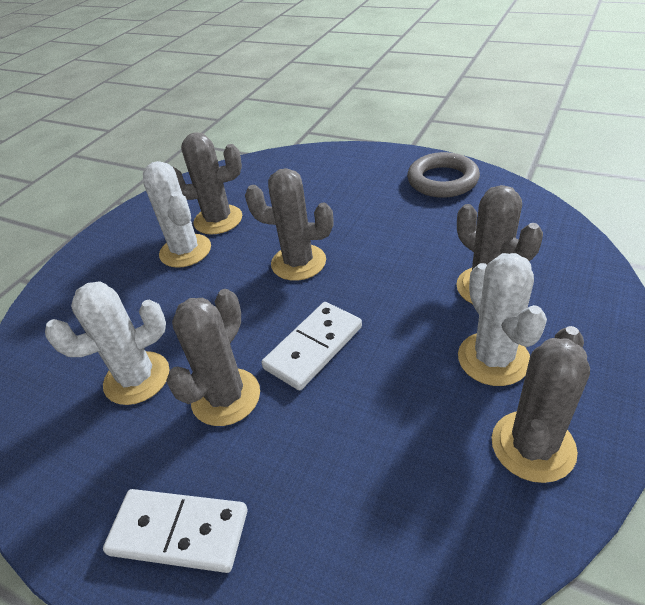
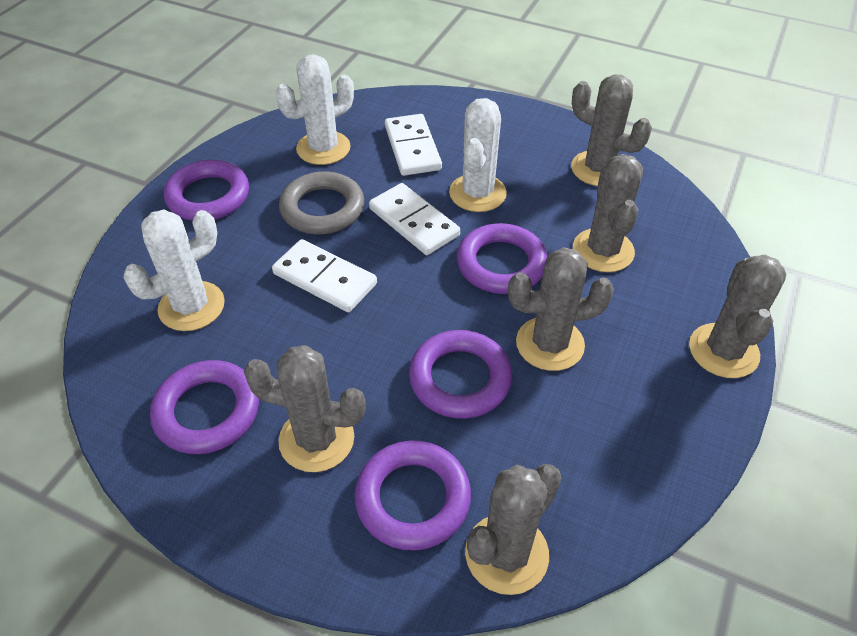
grey cactus: [166,289,260,426] [173,132,242,235] [245,168,333,281] [456,185,543,304] [492,326,590,483] = 5 -> [244,345,366,472] [465,464,562,595] [508,247,614,371] [571,74,652,186] [573,154,643,272] [689,254,787,378] = 6
purple ring: none = 0 -> [150,360,259,454] [164,160,249,221] [355,441,471,551] [409,330,513,419] [457,223,547,294] = 5
white domino: [103,489,247,573] [262,302,362,390] = 2 -> [272,239,377,312] [369,183,460,255] [385,114,442,176] = 3

